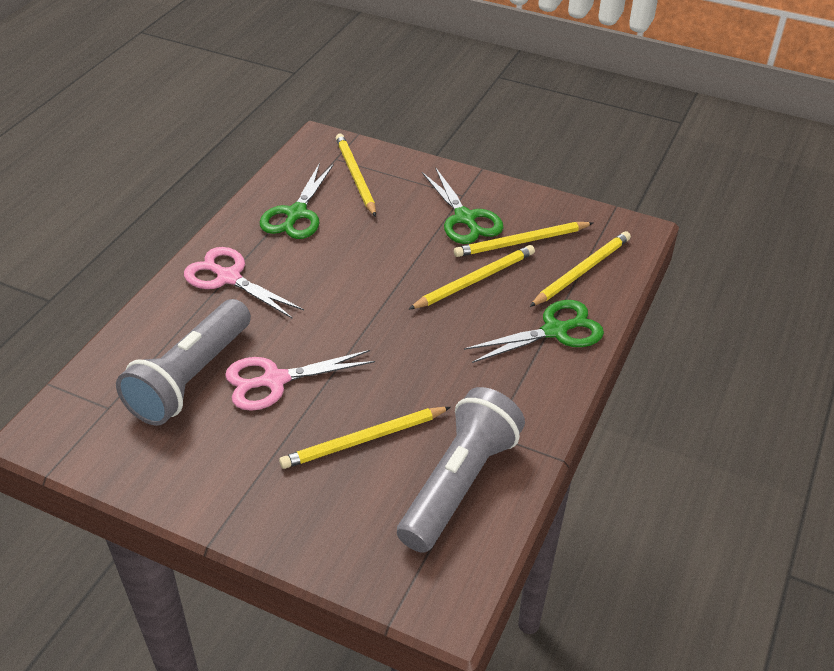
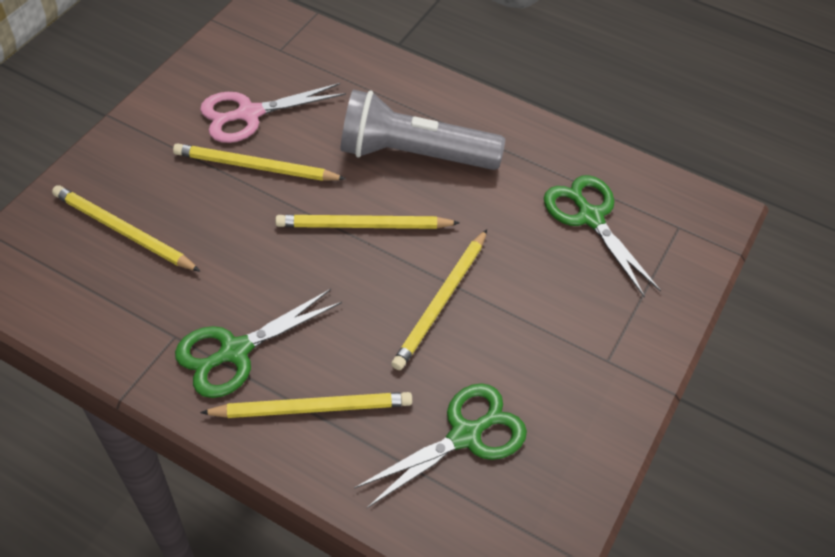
grey flashlight: [116,299,251,426] [397,387,525,553] = 2 -> [341,90,505,170] = 1
pink scissors: [184,247,304,319] [225,350,375,411] = 2 -> [200,83,346,143] = 1

